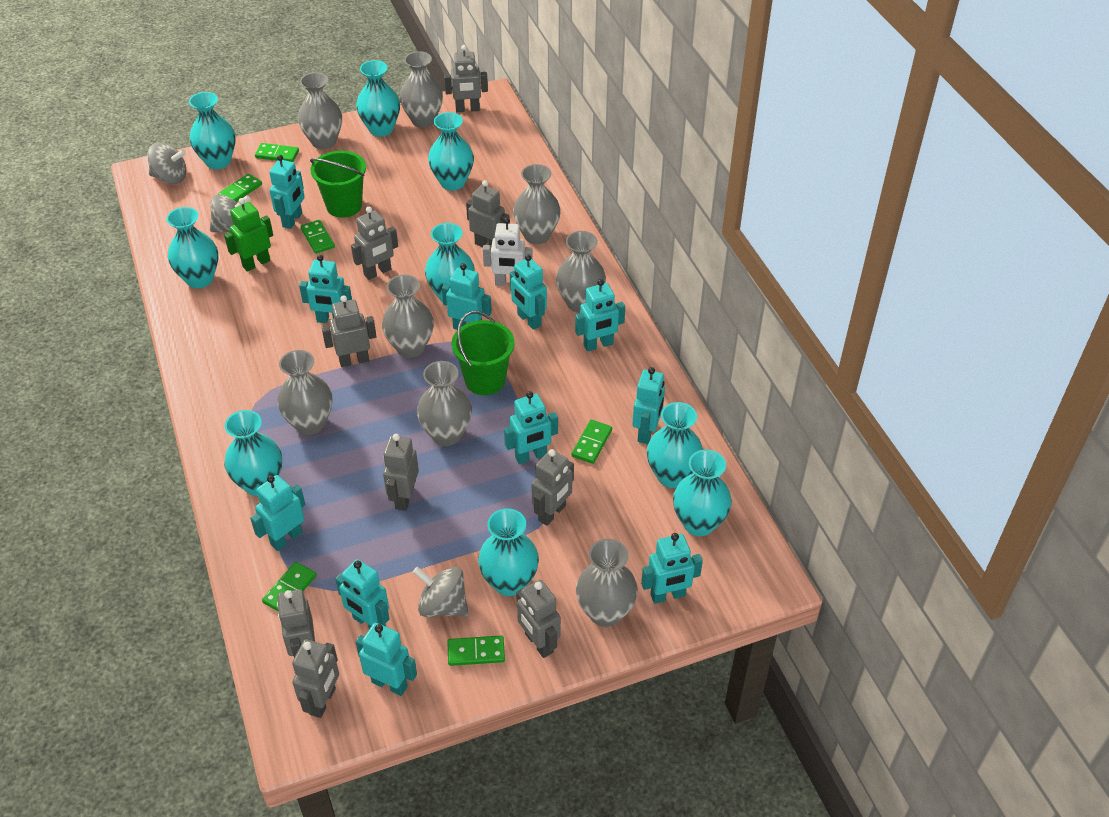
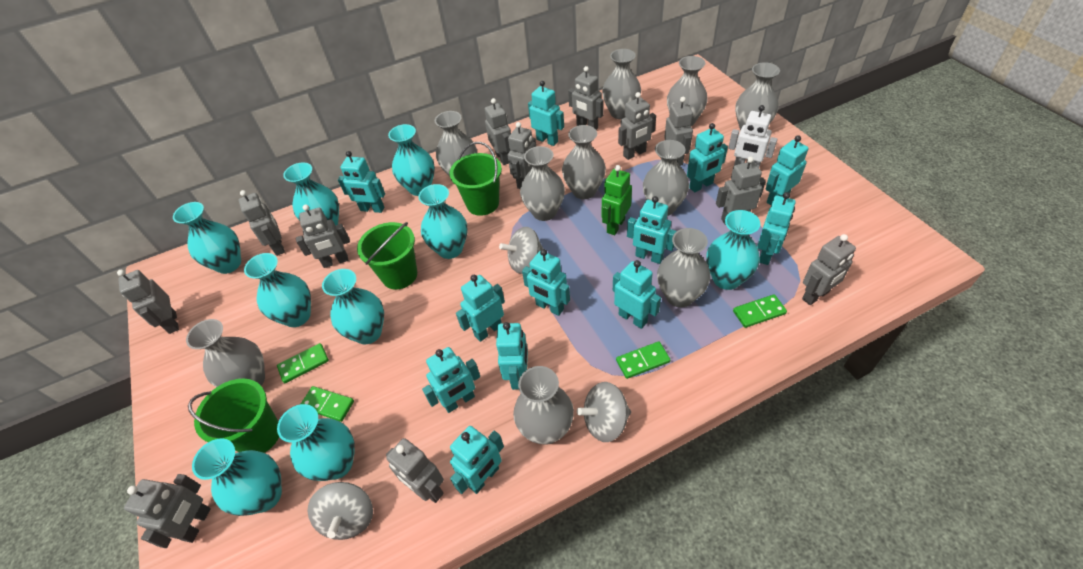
green bucket: [310,151,366,218] [451,311,515,395] = 2 -> [188,378,279,453] [357,222,417,290] [450,142,502,216] = 3
green domino: [218,174,262,202] [255,143,299,162] [262,562,316,612] [300,220,335,254] [448,635,505,666] [571,420,612,464] = 6 -> [277,343,329,383] [301,386,354,422] [616,341,670,379] [733,294,787,328] = 4
grey robot: [277,589,315,658] [292,639,339,718] [322,295,376,367] [351,207,398,280] [383,434,419,511] [444,45,488,112] [466,180,510,247] [516,580,561,658] [531,449,574,526] = 9 -> [117,270,179,334] [124,474,211,548] [239,190,285,256] [296,205,350,268] [386,438,444,503] [485,98,511,165] [508,122,536,189] [568,66,604,130] [618,92,656,160] [664,97,693,166] [716,156,766,225] [802,234,856,305] = 12
grey vase: [277,350,332,435] [298,72,342,149] [382,275,434,358] [400,51,443,128] [417,361,472,446] [513,164,561,244] [556,231,606,313] [576,539,638,627] = 8 -> [186,319,265,387] [435,111,477,177] [513,366,574,445] [520,146,565,221] [562,125,606,199] [602,49,641,119] [643,140,689,216] [657,228,710,307] [667,56,708,127] [735,62,780,131] = 10
turquoise robot: [250,475,305,551] [269,155,305,229] [299,255,352,323] [335,559,390,629] [356,623,417,696] [442,263,492,330] [504,391,558,464] [510,254,547,330] [575,279,625,352] [632,367,665,444] [641,533,703,604] = 11 -> [338,151,385,213] [422,347,480,413] [450,426,504,494] [456,275,505,342] [496,322,528,390] [522,249,570,316] [528,81,564,146] [613,260,661,329] [627,196,677,264] [687,123,728,193] [757,192,796,265] [766,135,808,205] = 12

